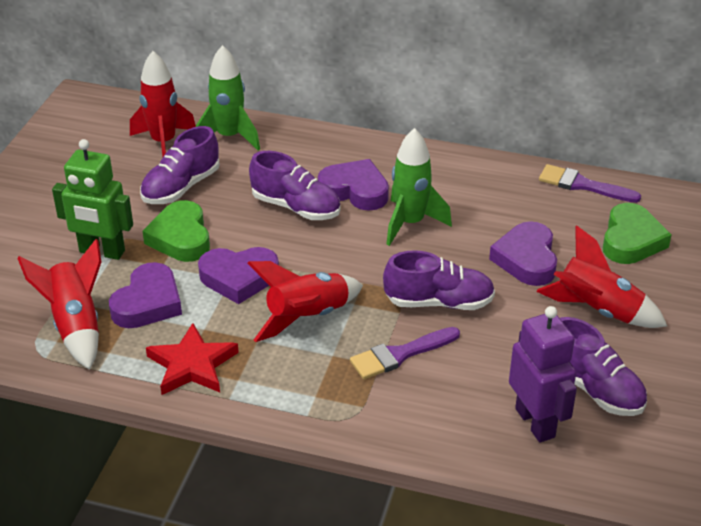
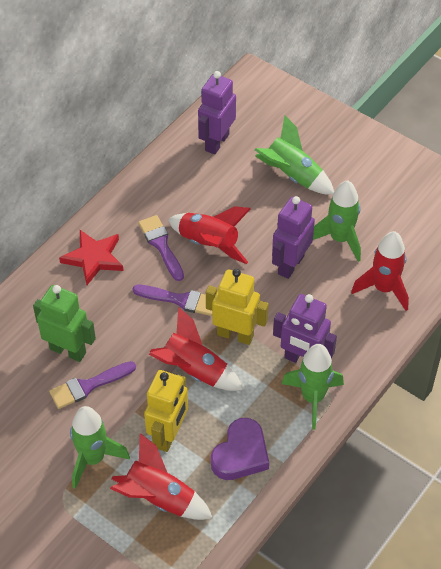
green heart: [142,200,210,262] [603,203,672,264] = 2 -> none = 0
green rocket: [195,45,260,151] [386,128,452,246] = 2 -> [70,406,130,489] [255,116,334,195] [282,344,344,430] [313,180,361,262] = 4
purple brush: [350,327,460,379] [539,164,641,203] = 2 -> [49,361,136,409] [133,285,212,316] [138,215,184,281] = 3
purple heart: [109,262,182,328] [198,247,279,304] [318,159,389,211] [489,221,557,286] = 4 -> [211,418,269,480] = 1
purple robot: [509,306,577,443] = 1 -> [198,71,236,155] [272,196,315,279] [273,294,337,363] = 3
purple shoe: [140,126,219,204] [249,151,341,220] [383,250,495,310] [560,317,647,416] = 4 -> none = 0
yellow robot: none = 0 -> [144,370,188,452] [206,269,269,345] = 2

